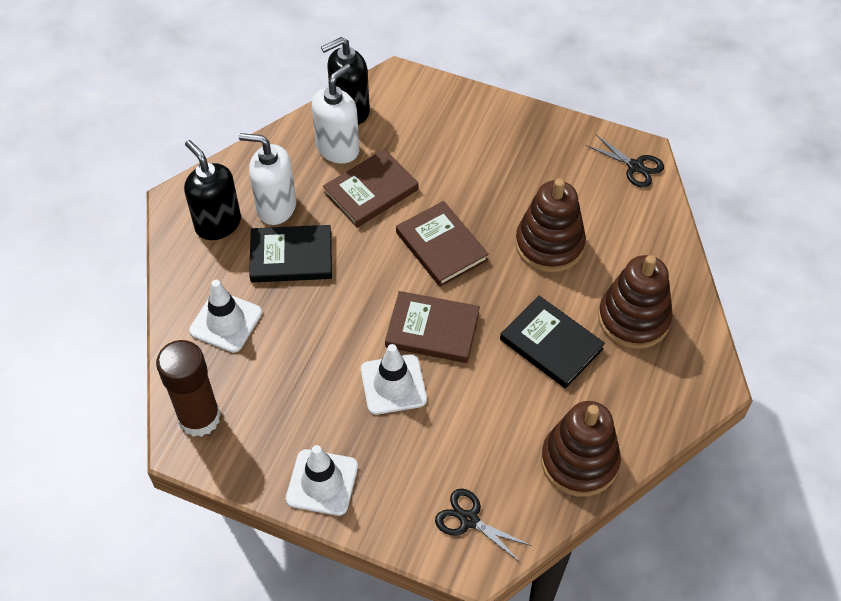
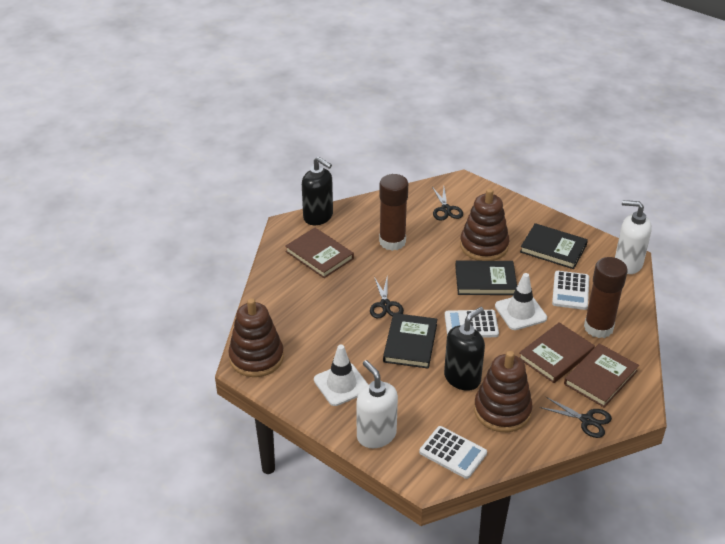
black book: [249,225,332,283] [500,296,605,389] = 2 -> [383,313,437,369] [455,261,517,295] [520,223,588,269] = 3
black scissors: [435,489,532,563] [586,134,664,188] = 2 -> [370,277,404,318] [432,187,463,221] [540,396,612,438] = 3
brown glue stick: [156,340,221,437] = 1 -> [379,174,408,251] [584,257,628,338] = 2
white calculator: none = 0 -> [419,426,487,479] [445,310,499,338] [552,271,589,310] = 3
white traffic cone: [189,280,262,353] [286,445,358,516] [361,344,427,415] = 3 -> [314,345,368,406] [495,273,547,330] = 2

